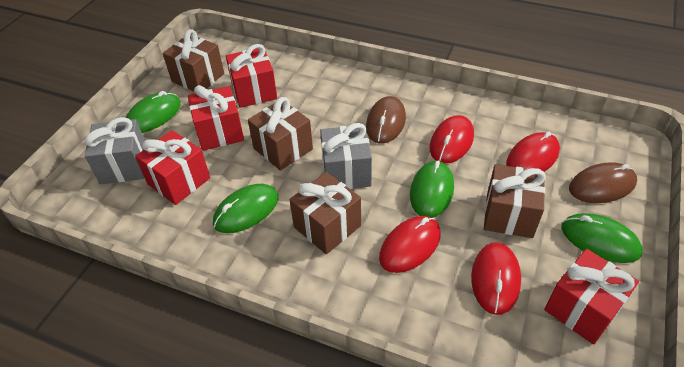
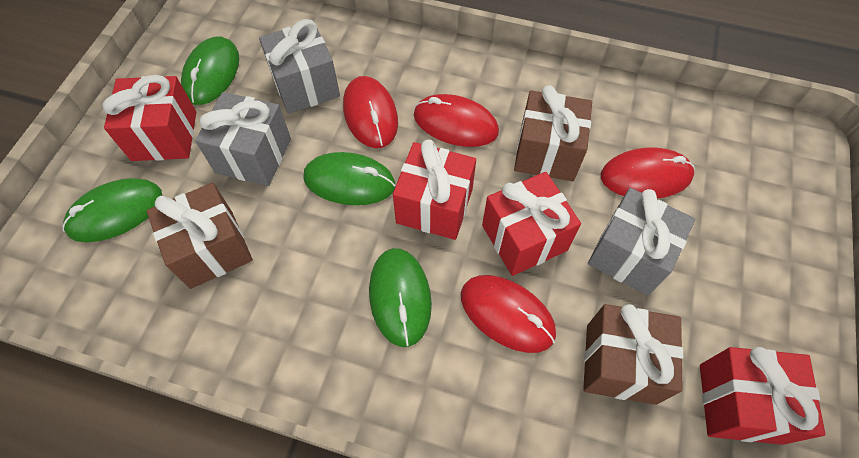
brown gift: [163,29,224,92] [248,97,313,171] [290,172,361,254] [484,164,546,238] = 4 -> [146,183,253,289] [514,85,592,181] [583,304,683,405] = 3
brown mouse: [366,96,406,144] [569,162,637,203] = 2 -> none = 0
grey gift: [84,117,145,184] [320,123,372,189] = 2 -> [195,92,291,186] [259,19,340,114] [588,188,695,296] = 3

